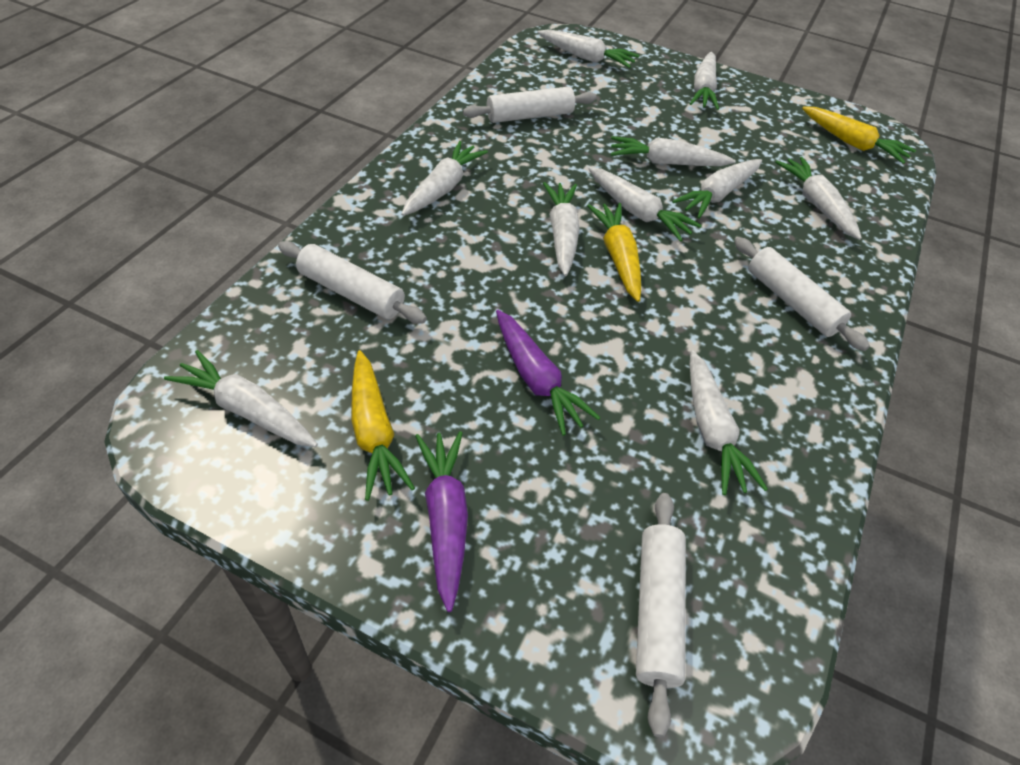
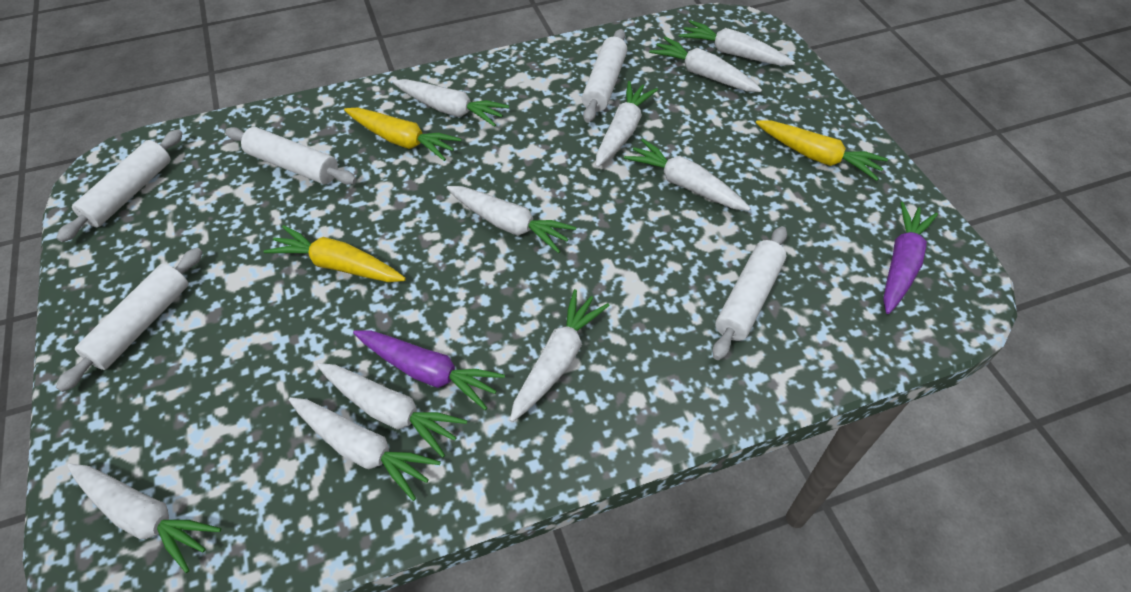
white rolling pin: [278,241,427,324] [463,87,597,123] [636,493,686,737] [734,237,870,351] = 4 -> [56,129,183,242] [56,248,202,392] [225,127,357,185] [582,29,627,123] [713,226,787,360] = 5

